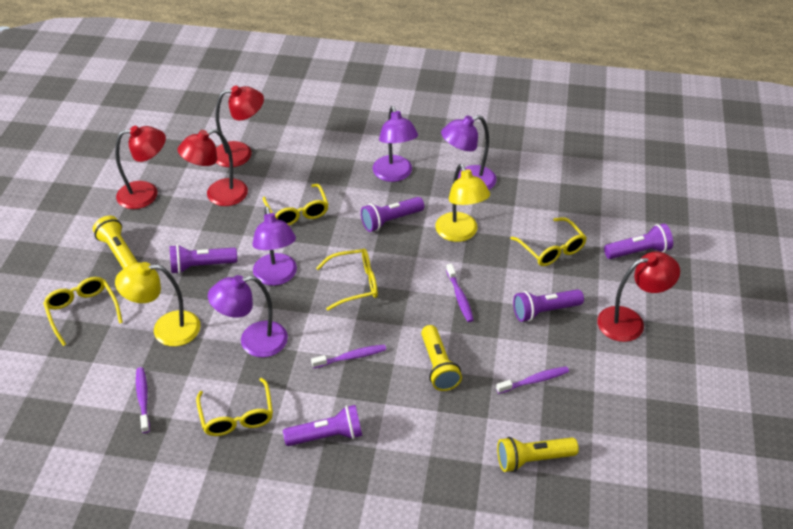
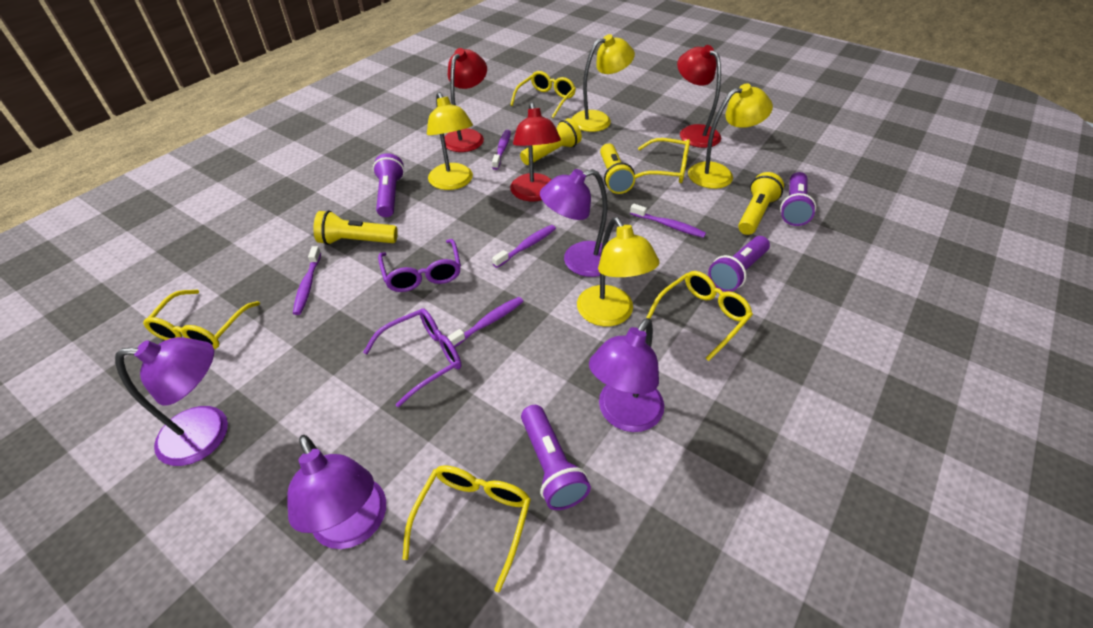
purple flashlight: [169,244,237,274] [283,405,362,446] [361,197,424,232] [513,289,584,322] [604,223,673,259] = 5 -> [373,153,405,217] [521,405,591,510] [708,236,770,292] [780,172,816,226] = 4
purple glasses: none = 0 -> [363,308,461,407] [378,239,461,292] = 2
purple toothbrush: [136,367,150,433] [311,344,386,369] [446,264,474,322] [496,366,569,394] = 4 -> [293,246,321,315] [447,297,524,347] [492,130,511,170] [492,225,556,268] [630,204,706,238] = 5
red lamp: [115,126,166,209] [178,129,248,206] [216,86,264,167] [597,251,680,342] = 4 -> [444,48,487,152] [510,102,561,202] [677,45,721,148] = 3
yellow flashlight: [93,216,138,269] [421,325,462,391] [497,437,579,472] = 3 -> [313,210,398,245] [520,118,582,165] [600,143,635,194] [738,172,784,235] = 4
yellow lamp: [115,262,201,346] [435,164,490,242] = 2 -> [427,92,473,190] [572,34,635,132] [577,217,659,326] [688,84,773,189] = 4

